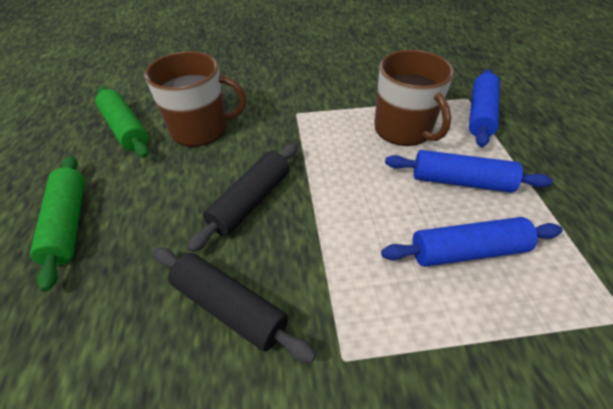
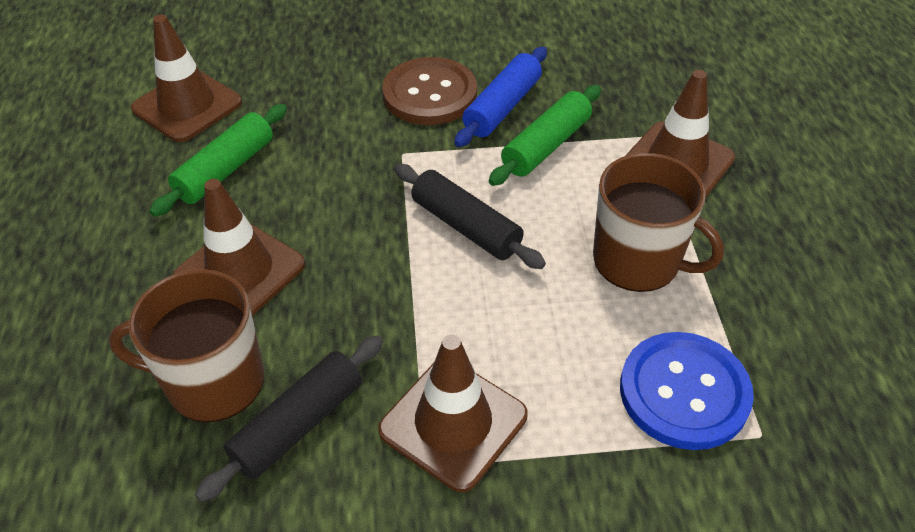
blue button: none = 0 -> [620,332,754,450] = 1
blue rolling pin: [381,217,563,267] [385,150,553,193] [469,69,500,147] = 3 -> [454,47,547,147] = 1
brown button: none = 0 -> [382,57,477,125] = 1
brown traffic cone: none = 0 -> [131,15,242,142] [173,179,305,316] [378,335,527,492] [625,70,735,198] = 4

